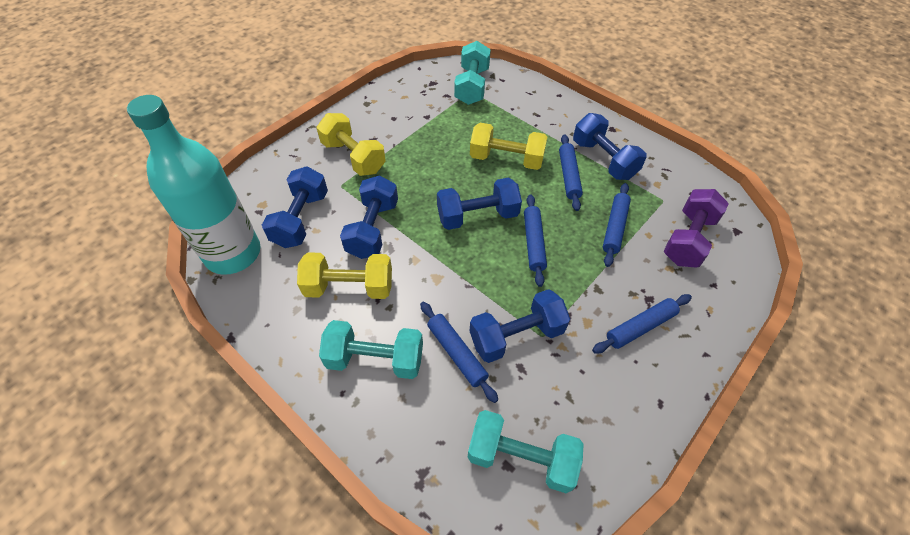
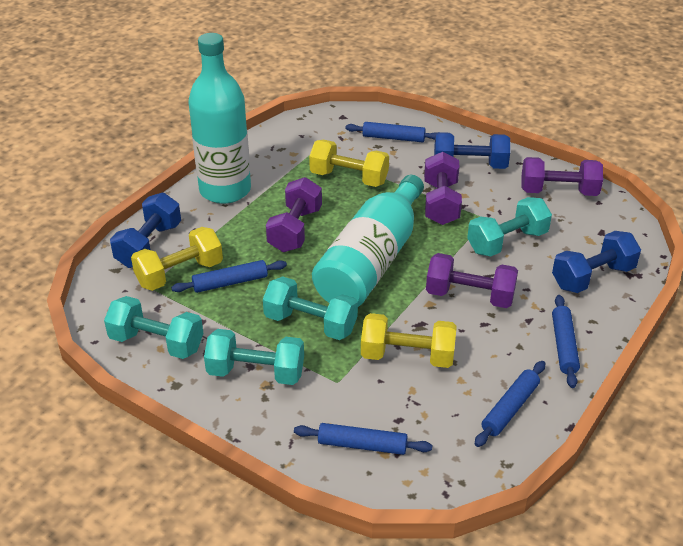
blue dumbbell: [262,166,328,248] [340,175,398,259] [437,178,522,230] [470,289,570,363] [573,113,647,180] = 5 -> [110,193,181,268] [434,132,510,169] [552,231,641,293] = 3
purple dumbbell: [664,189,729,268] = 1 -> [266,177,322,252] [424,152,462,225] [426,253,518,308] [521,157,603,196] = 4
turquoise bottle: [127,95,260,275] = 1 -> [188,33,251,204] [312,175,424,307] = 2
turquoise dumbbell: [319,320,423,379] [454,41,491,105] [468,410,584,493] = 3 -> [104,296,204,359] [204,329,304,385] [263,276,358,340] [467,197,552,257] = 4

